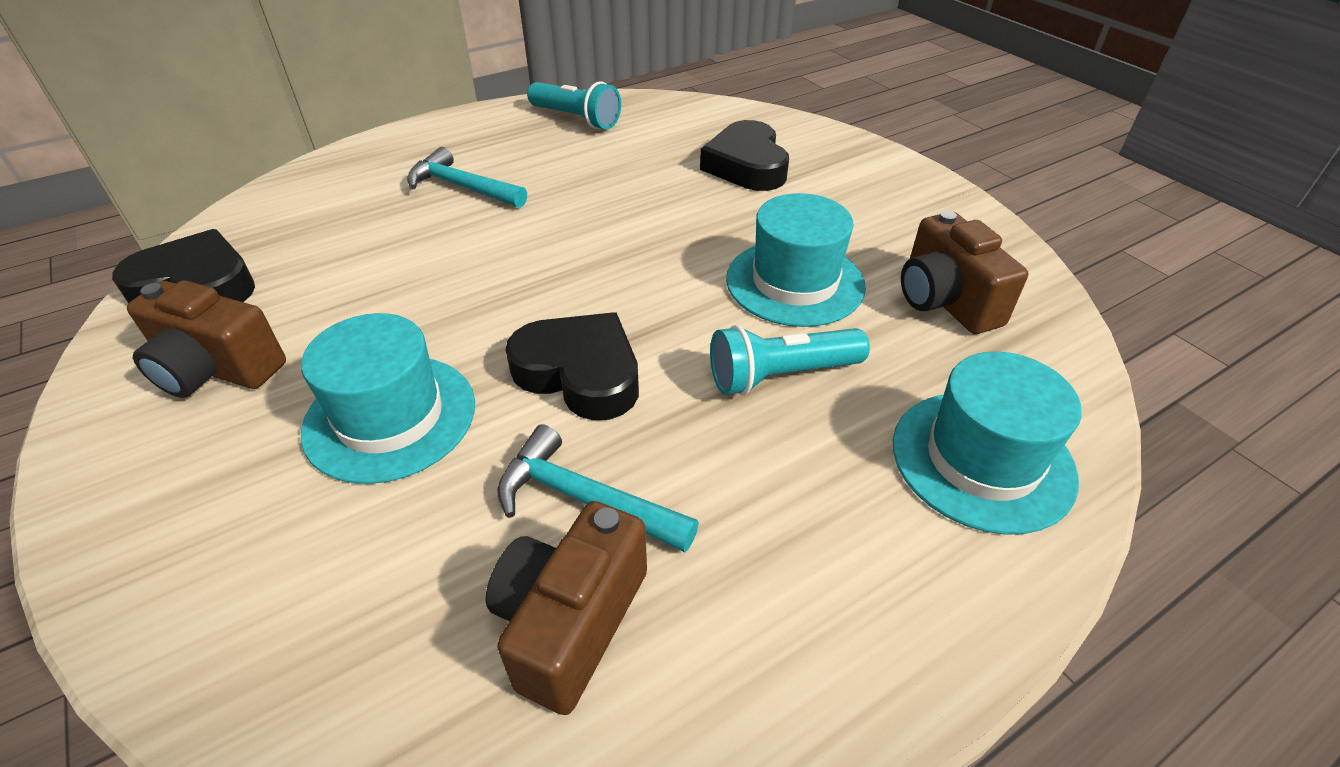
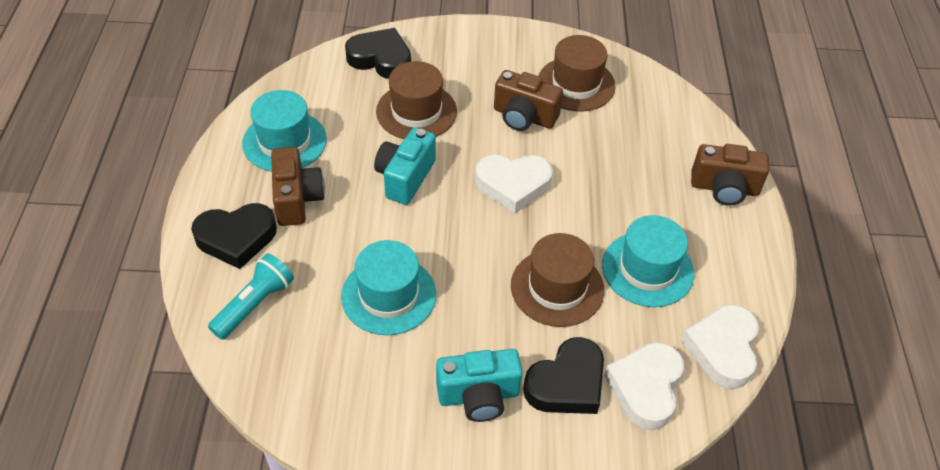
brown hat: none = 0 -> [376,61,457,139] [511,233,604,327] [538,35,616,111] = 3
turquoise camera: none = 0 -> [374,128,436,205] [436,349,523,422] = 2
turquoise flashlight: [527,82,621,129] [710,325,870,395] = 2 -> [208,253,294,340] = 1
turquoise hammer: [407,147,527,208] [497,424,699,552] = 2 -> none = 0
white heart: none = 0 -> [475,155,553,214] [604,342,684,430] [682,305,759,389] = 3

